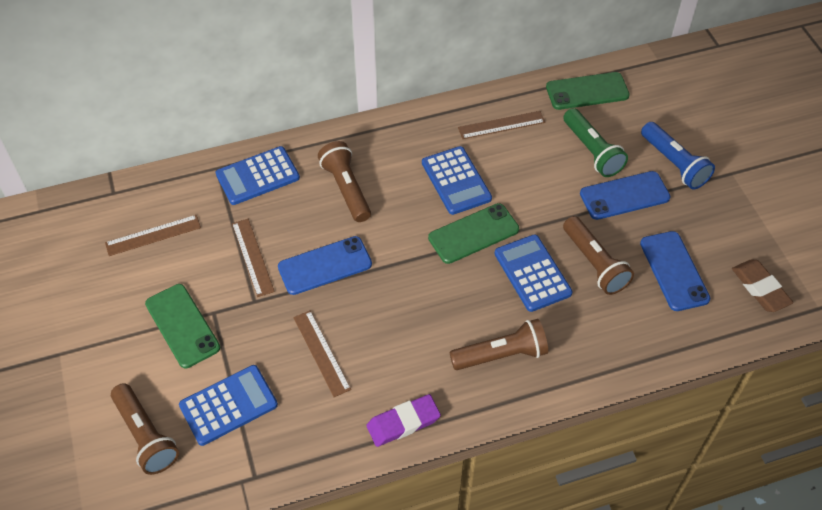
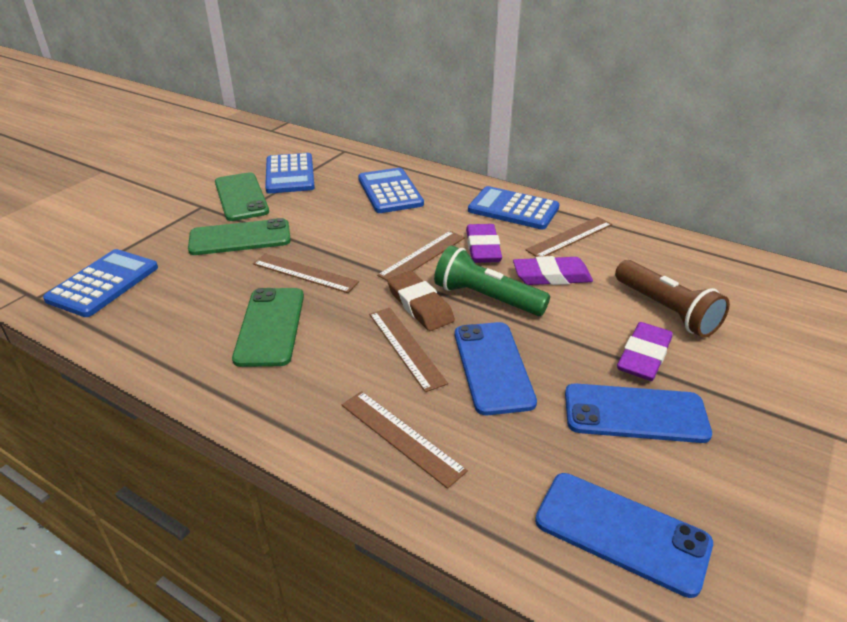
blue flashlight: [641,122,715,189] = 1 -> none = 0
brown flashlight: [111,383,179,475] [318,141,371,222] [449,319,548,370] [563,216,634,295] = 4 -> [615,260,730,338] = 1
brown ruler: [105,215,201,256] [232,219,275,297] [294,311,351,397] [458,111,545,139] = 4 -> [253,253,359,293] [342,391,468,489] [369,308,448,392] [377,231,465,281] [525,217,612,257] = 5
purple eraser: [366,394,441,447] = 1 -> [466,224,502,263] [513,256,593,285] [617,322,673,381] = 3

